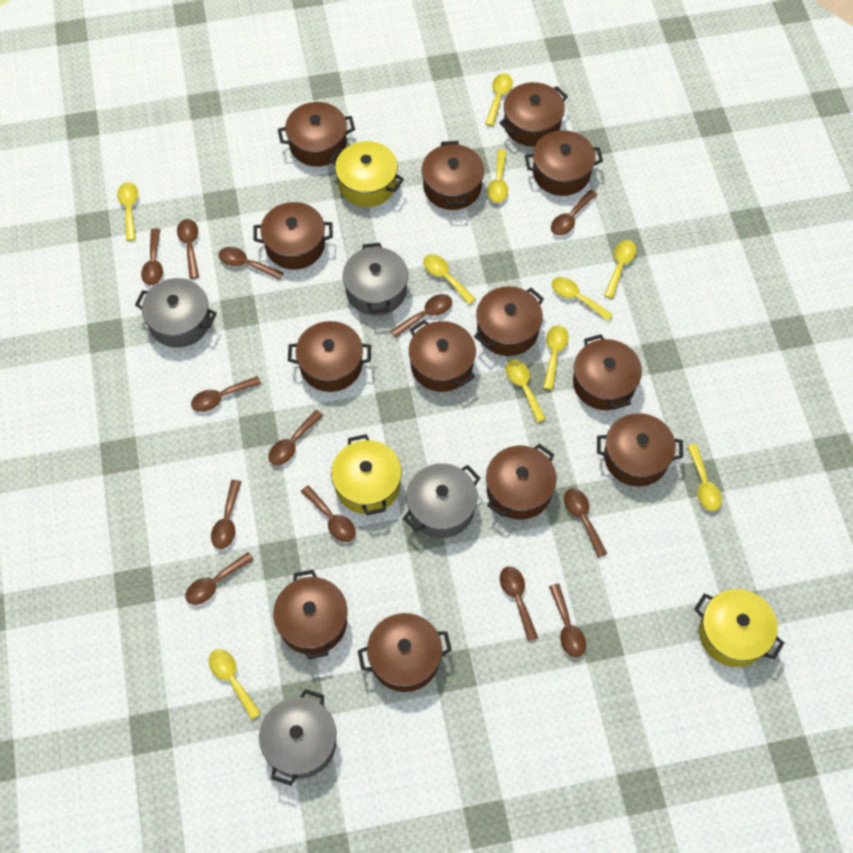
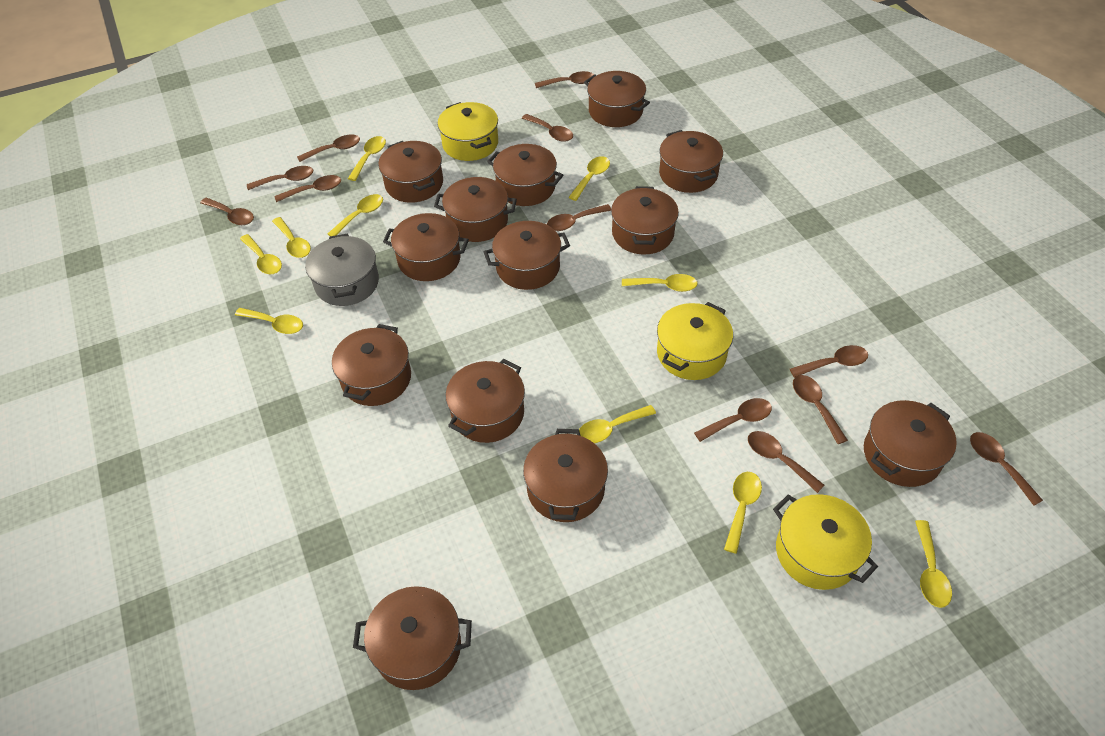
brown spoon: [141,228,163,285] [177,219,199,279] [185,552,254,605] [191,376,261,412] [211,480,241,549] [218,247,284,280] [268,410,324,465] [301,485,356,542] [391,294,452,338] [500,566,538,641] [549,584,586,657] [551,190,597,235] [564,488,607,558] = 13 -> [200,198,254,225] [247,166,313,190] [274,175,341,202] [297,134,360,162] [522,114,573,142] [535,71,594,88] [547,204,611,231] [694,398,772,442] [748,431,825,493] [790,345,868,378] [793,375,848,444] [970,432,1043,506] = 12
grey pot: [135,278,217,348] [259,689,336,786] [343,243,408,316] [403,463,480,538] = 4 -> [305,234,379,306] = 1

